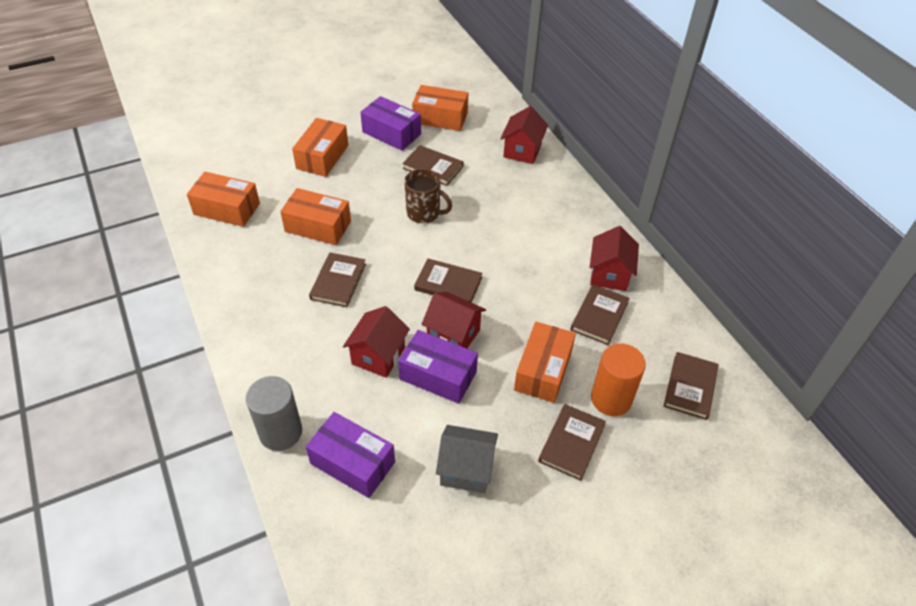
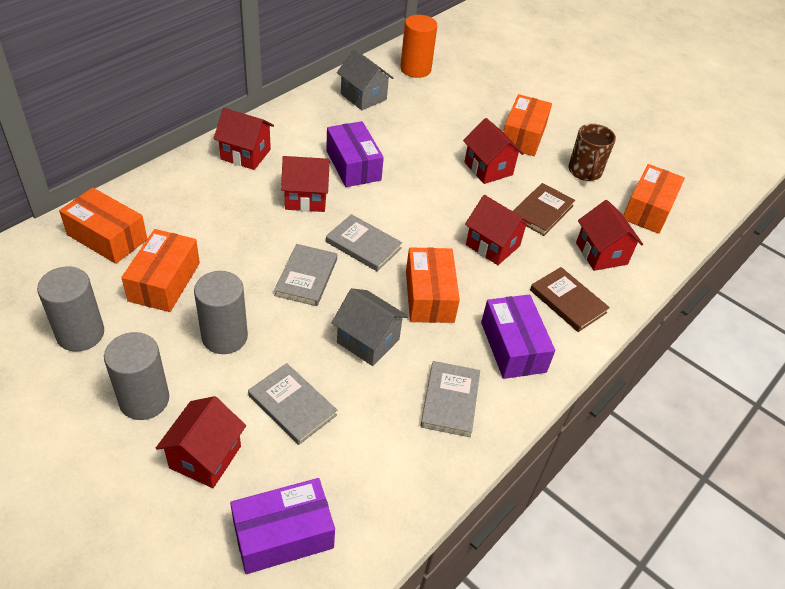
brown book: [309,253,366,307] [402,145,463,186] [414,259,482,303] [538,404,606,481] [570,284,630,345] [664,352,719,420] = 6 -> [513,183,575,236] [530,267,610,332] = 2
grey book: none = 0 -> [248,363,337,445] [274,244,337,306] [326,214,402,271] [420,361,480,437] = 4
grey cylinder: [246,376,302,451] = 1 -> [37,266,104,352] [104,332,169,420] [194,271,248,354] = 3
grey house: [436,425,498,494] = 1 -> [332,288,409,366] [337,49,393,110] = 2
red house: [343,306,410,378] [421,292,486,348] [500,106,548,164] [590,226,639,291] = 4 -> [156,396,246,488] [214,108,274,170] [281,156,330,212] [463,118,524,184] [465,195,532,265] [576,200,643,271] = 6

